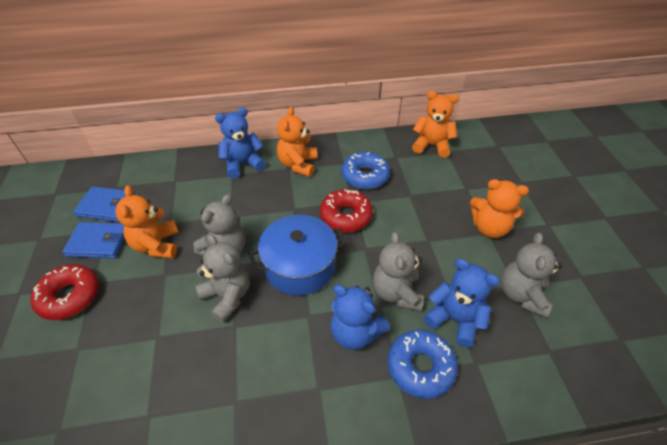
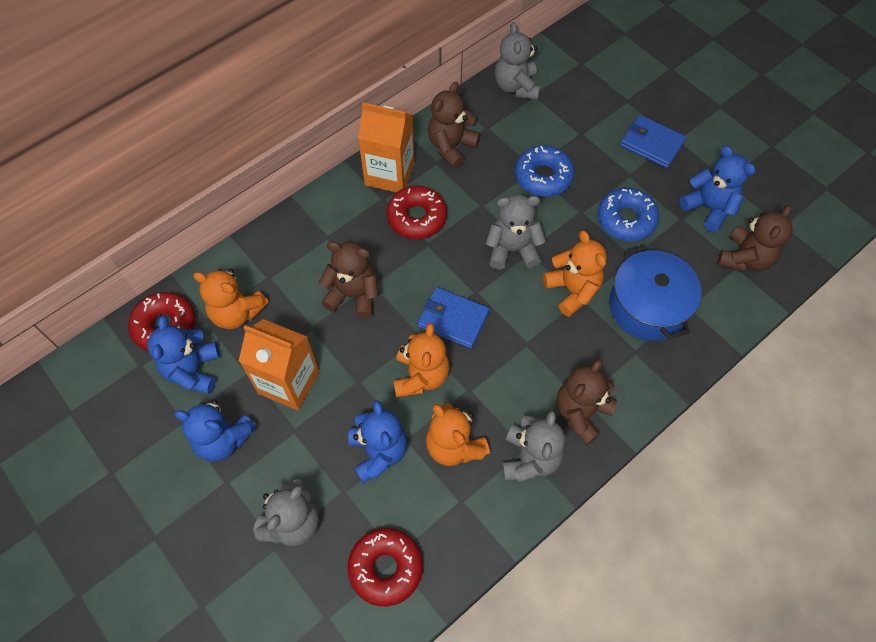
blue teddy bear: [215,107,266,178] [330,285,390,350] [424,259,500,347] = 3 -> [147,316,220,394] [174,399,257,462] [348,400,407,483] [679,146,756,232] = 4
brown teddy bear: none = 0 -> [318,241,379,319] [428,82,480,168] [557,359,617,445] [717,205,793,272] = 4
orange carton: none = 0 -> [239,319,319,410] [358,103,414,193] = 2
red donut: [30,264,99,320] [320,189,373,232] = 2 -> [128,292,195,351] [347,528,423,607] [386,186,447,239] = 3

